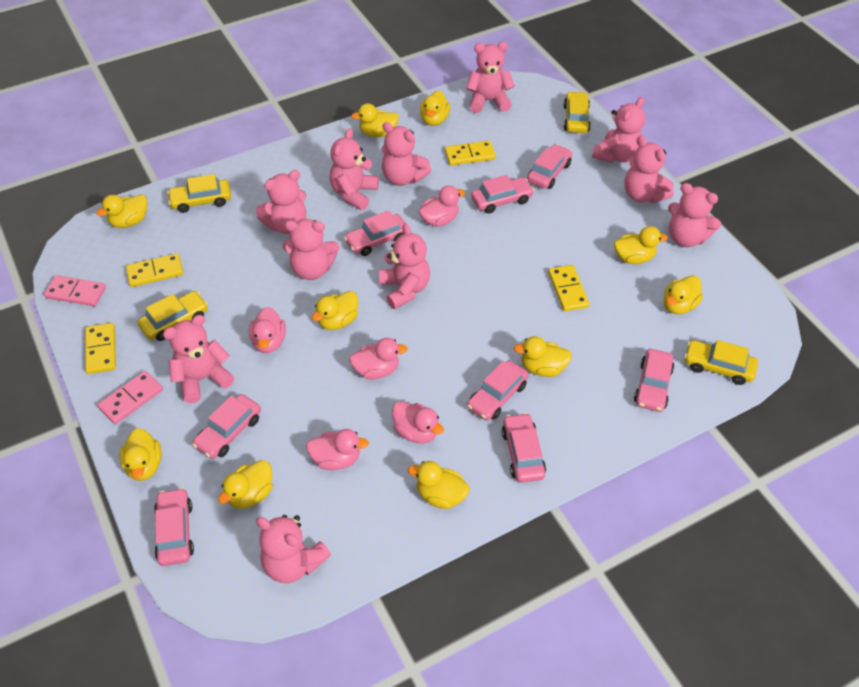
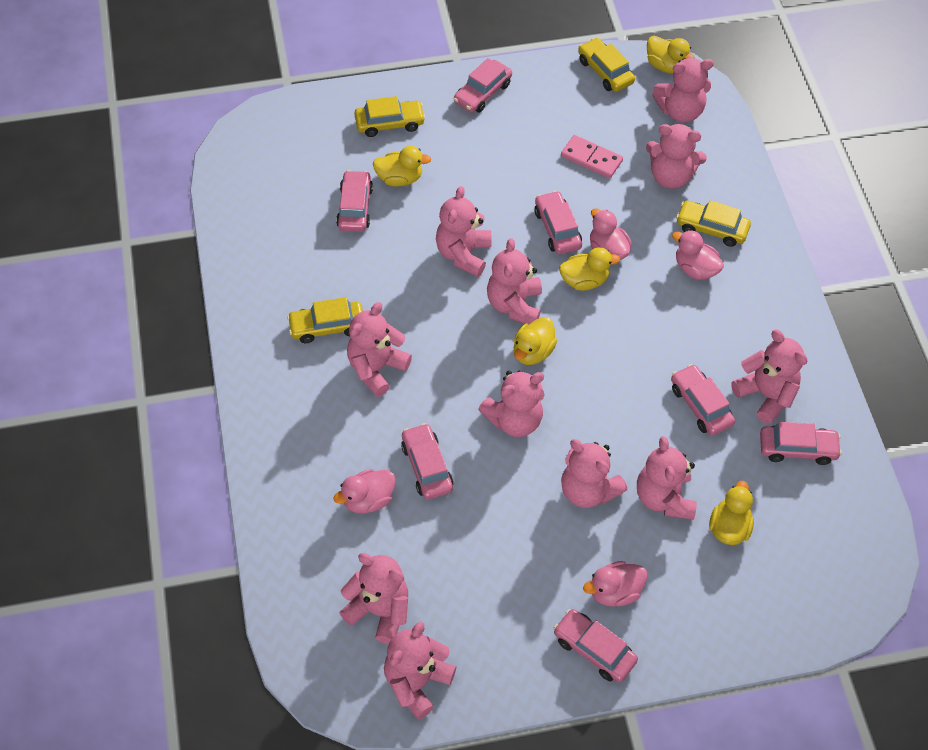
pink car: [154,488,194,566] [192,394,261,459] [344,210,405,256] [467,360,529,420] [471,175,534,214] [502,413,546,483] [527,144,572,189] [634,349,674,412] = 8 -> [336,170,373,232] [401,423,453,500] [454,58,512,113] [535,191,582,254] [554,609,638,682] [671,364,735,436] [760,422,842,465] = 7
pink domino: [44,275,106,306] [97,371,163,424] = 2 -> [561,135,623,178] = 1
pink duck: [249,307,286,353] [306,429,369,470] [349,338,408,379] [392,401,444,443] [419,185,465,227] = 5 -> [333,469,396,514] [583,561,648,607] [590,208,632,260] [672,230,724,280] = 4
yellow domino: [85,323,116,374] [126,253,183,287] [445,141,496,165] [548,265,589,311] = 4 -> none = 0
yellow duck: [96,194,147,228] [120,428,161,481] [218,460,273,509] [311,291,358,330] [351,103,399,137] [408,461,470,509] [420,91,450,126] [514,336,572,377] [614,226,668,264] [664,275,703,314] = 10 -> [373,146,431,186] [514,317,557,365] [559,247,620,291] [647,36,695,74] [709,481,754,545] = 5

